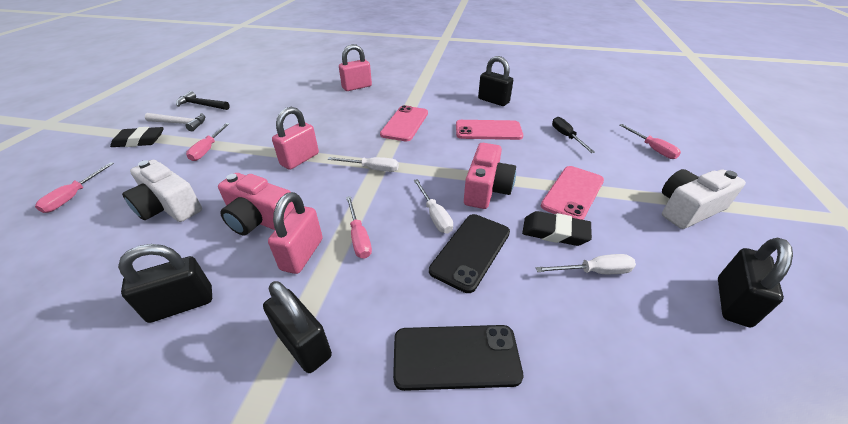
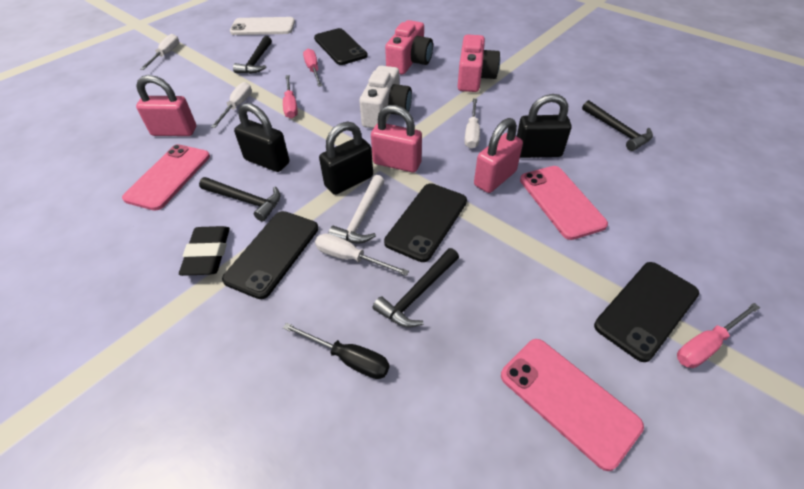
black eraser: [110,127,163,147] [522,211,592,246] = 2 -> [179,226,230,276] = 1
black hammer: [176,91,230,110] = 1 -> [199,177,281,222] [233,36,272,74] [373,248,459,327] [582,100,653,151] = 4
black padlock: [118,244,212,323] [263,281,332,373] [478,56,513,106] [718,238,793,327] = 4 -> [234,103,289,172] [319,121,373,195] [517,94,571,158] = 3
black phone: [393,325,523,391] [429,214,510,293] = 2 -> [222,211,318,299] [314,28,368,65] [384,183,467,262] [594,262,699,362] = 4
pink screwdriver: [35,162,114,213] [186,123,230,161] [346,196,372,259] [620,124,681,159] = 4 -> [283,75,298,118] [303,49,322,87] [677,303,760,368] = 3
white camera: [122,160,202,222] [662,169,746,229] = 2 -> [359,66,412,129] = 1
white phone: none = 0 -> [230,17,295,35] = 1
white screwdriver: [328,157,399,172] [414,179,453,233] [536,254,636,274] = 3 -> [140,34,179,70] [211,82,252,128] [315,233,409,276] [465,99,480,149] = 4

